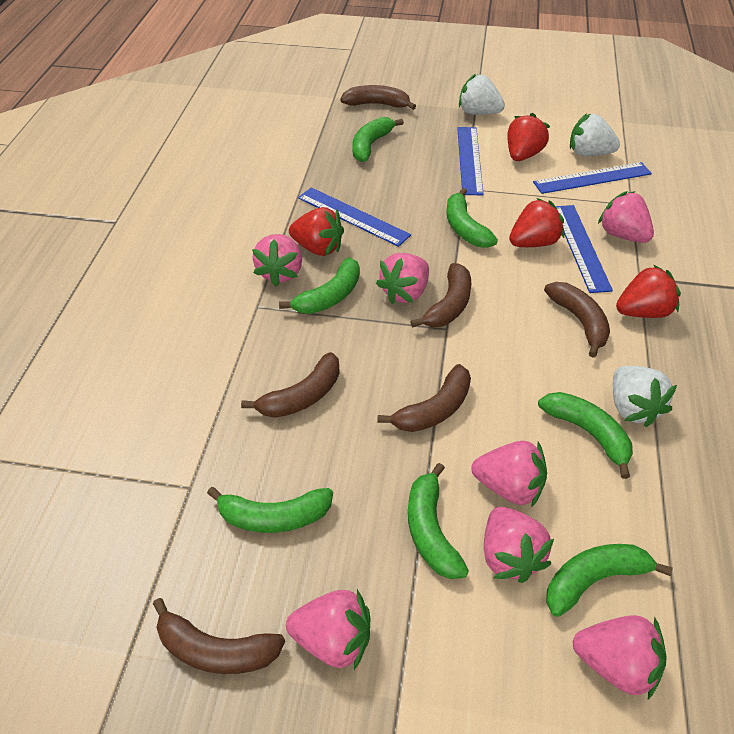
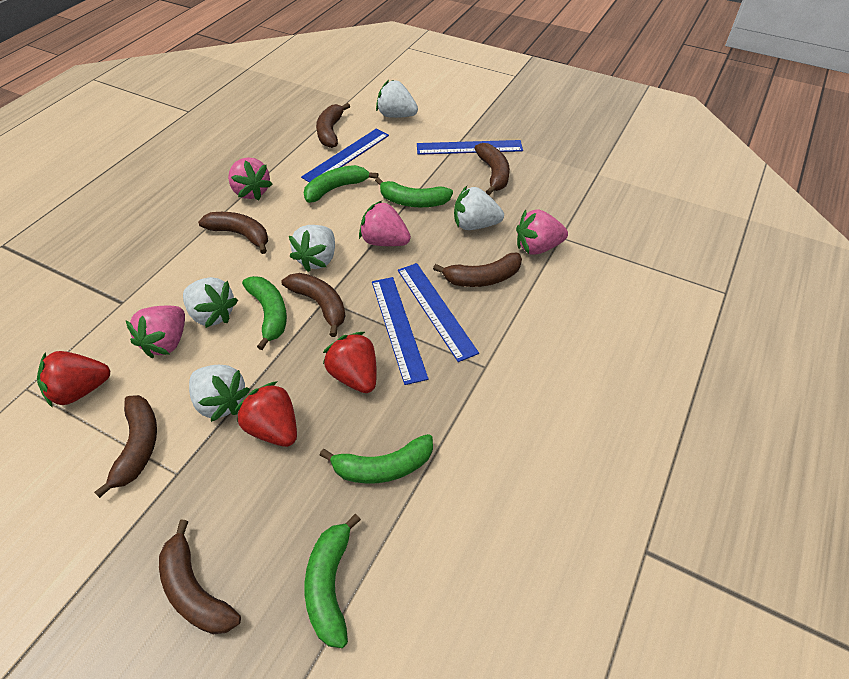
brown banana: [153,598,285,674] [241,352,340,418] [340,85,416,110] [378,364,471,432] [410,263,471,328] [544,282,610,358] = 6 -> [94,395,157,498] [159,520,241,634] [198,212,268,254] [282,273,345,337] [316,103,350,148] [433,253,522,287] [474,143,510,195] = 7
green banana: [207,487,333,533] [279,257,360,314] [352,117,404,162] [408,463,469,579] [446,188,498,248] [538,392,633,479] [546,544,672,617] = 7 -> [242,276,287,350] [304,165,378,203] [305,514,361,648] [320,434,433,484] [375,177,453,207] = 5
pink strawberry: [252,234,302,286] [286,589,370,670] [376,253,429,304] [471,441,547,508] [484,506,554,583] [573,615,667,699] [598,191,654,243] = 7 -> [125,306,185,358] [228,157,273,200] [359,201,411,246] [516,209,568,255] = 4
red strawberry: [289,207,344,256] [507,113,550,161] [509,198,564,247] [616,264,681,318] = 4 -> [37,351,110,408] [235,381,297,447] [323,332,377,393] = 3
white strawberry: [459,74,505,115] [570,113,620,156] [613,366,677,427] = 3 -> [183,277,238,328] [189,365,250,422] [289,225,335,272] [376,80,418,118] [454,186,504,230] = 5

